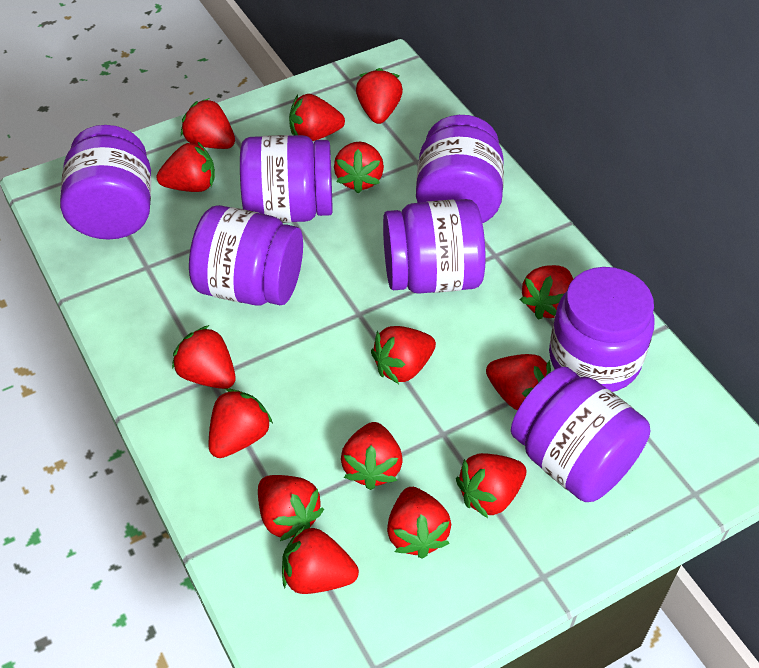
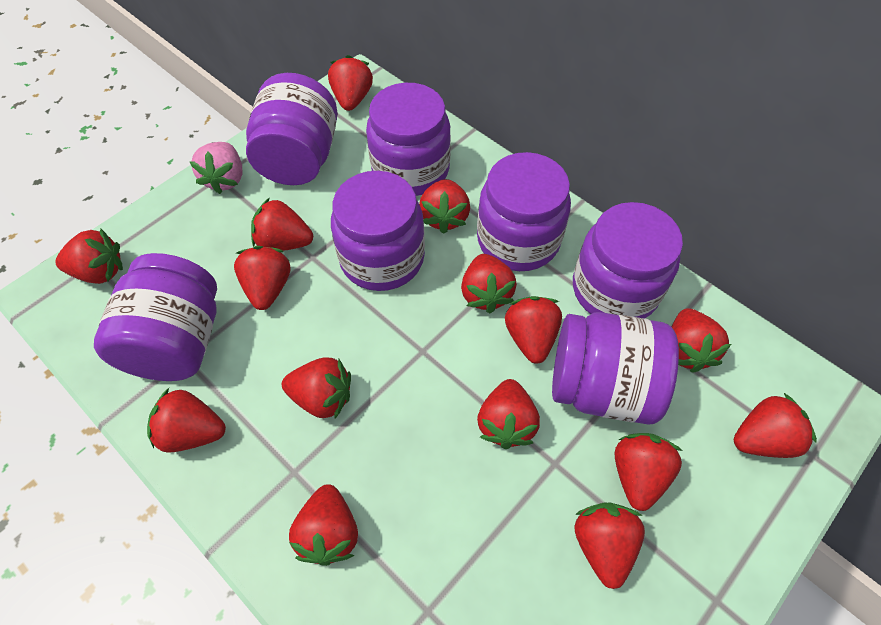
pink strawberry: none = 0 -> [189,142,242,194] = 1

